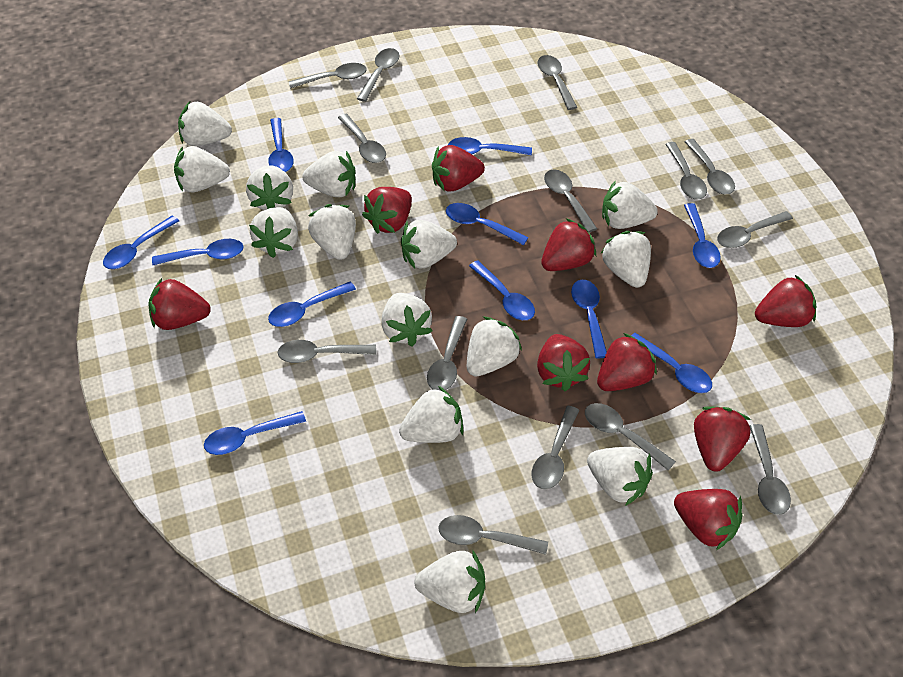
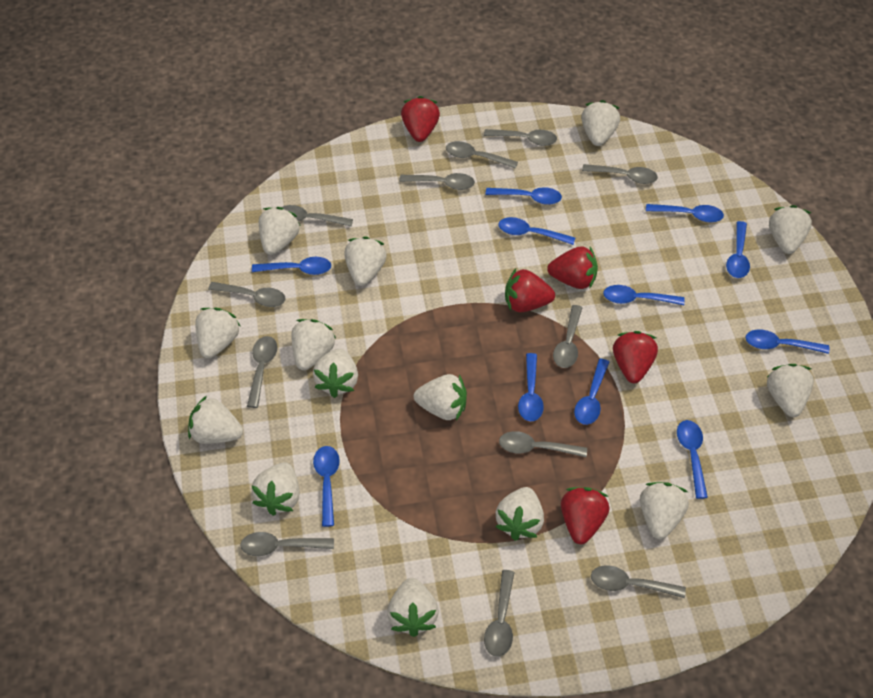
grey spoon: [278,340,376,363] [288,63,367,89] [338,114,386,163] [357,48,399,102] [427,316,467,390] [439,515,548,555] [532,406,579,489] [537,55,577,110] [544,169,597,232] [585,403,676,471] [665,142,707,199] [685,139,735,194] [717,211,793,248] [750,424,791,515] = 14 -> [208,282,286,307] [240,532,334,556] [247,336,278,408] [281,205,353,227] [399,173,475,190] [446,141,518,169] [484,129,557,146] [484,570,515,657] [499,431,587,457] [553,305,583,368] [582,164,658,184] [591,565,686,598] = 12
red strawberry: [148,278,211,330] [362,187,412,234] [432,145,485,191] [537,334,590,391] [541,218,596,271] [597,333,657,391] [674,489,742,550] [694,406,751,472] [755,275,816,327] = 9 -> [401,96,440,142] [505,269,555,312] [547,246,598,289] [561,487,610,544] [613,331,658,383] = 5

